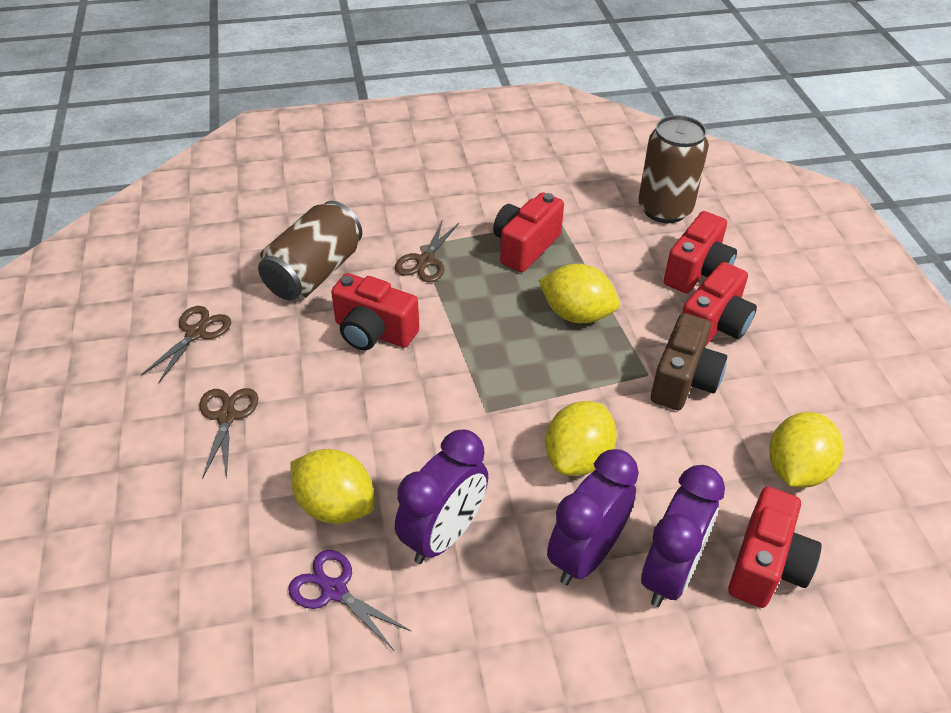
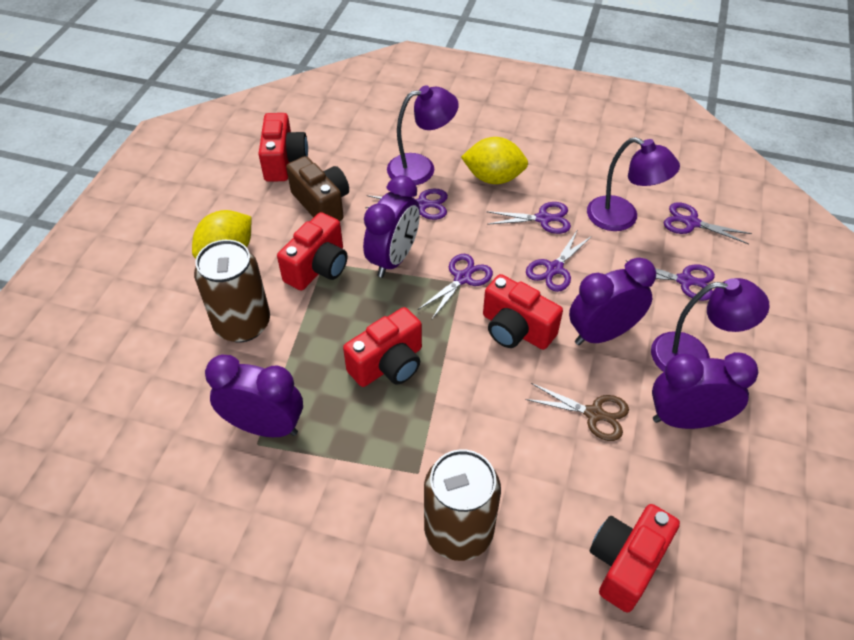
brown scissors: [141,306,231,384] [199,388,258,479] [395,221,459,282] = 3 -> [525,383,629,441] = 1
purple clock: [395,429,488,564] [547,449,639,585] [641,465,725,607] = 3 -> [205,355,303,437] [363,175,420,278] [569,258,656,345] [652,352,759,429] = 4
purple lamp: none = 0 -> [387,85,459,185] [587,137,680,231] [651,278,770,372] = 3
purple scissors: [288,550,412,650] = 1 -> [365,189,448,220] [418,254,493,319] [486,202,571,234] [526,229,592,292] [626,260,715,301] [664,202,752,244] = 6
yellow lemon: [290,449,375,524] [538,264,619,323] [546,401,617,476] [769,412,843,488] = 4 -> [192,210,252,259] [461,137,528,184] = 2

